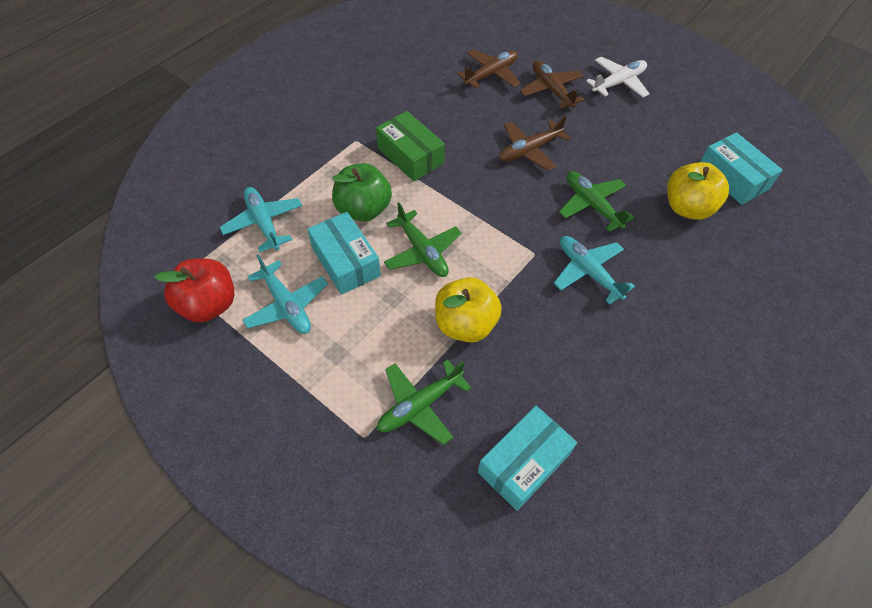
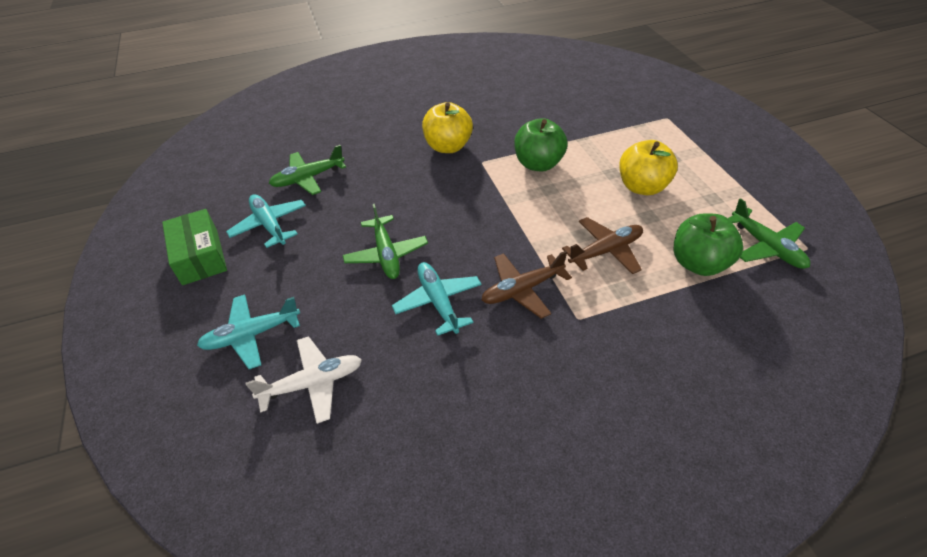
brown plane: [457,49,520,89] [499,115,570,171] [520,61,585,109] = 3 -> [482,251,572,319] [562,217,643,274] = 2
green apple: [332,163,392,222] = 1 -> [514,118,567,172] [674,213,743,276] = 2
red apple: [154,258,234,323] = 1 -> none = 0
turquoise box: [307,212,381,295] [478,406,577,511] [700,132,783,205] = 3 -> none = 0

